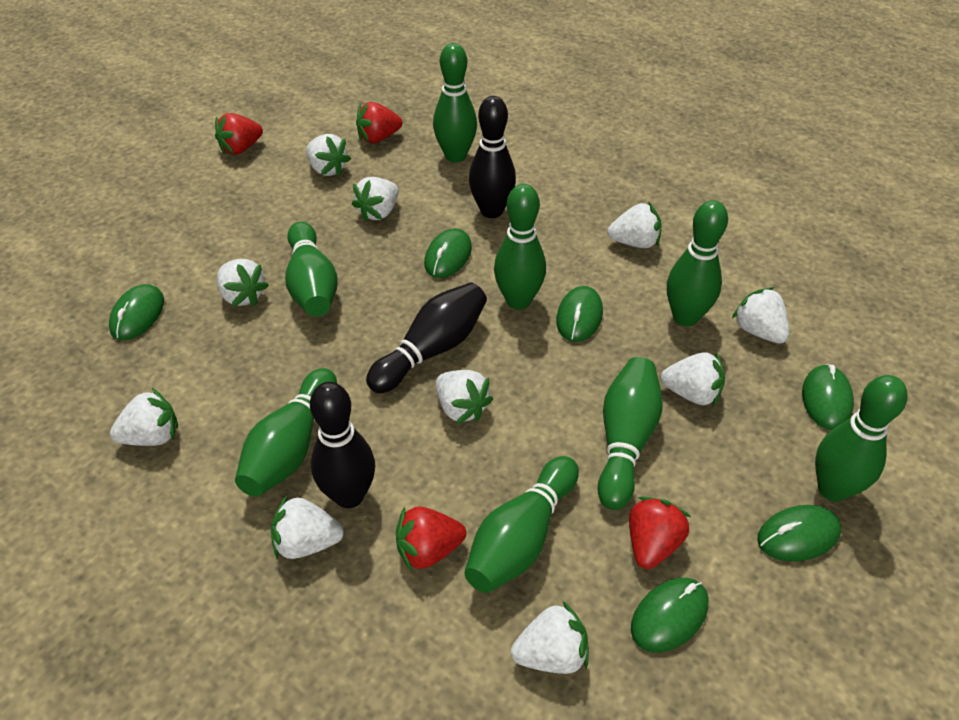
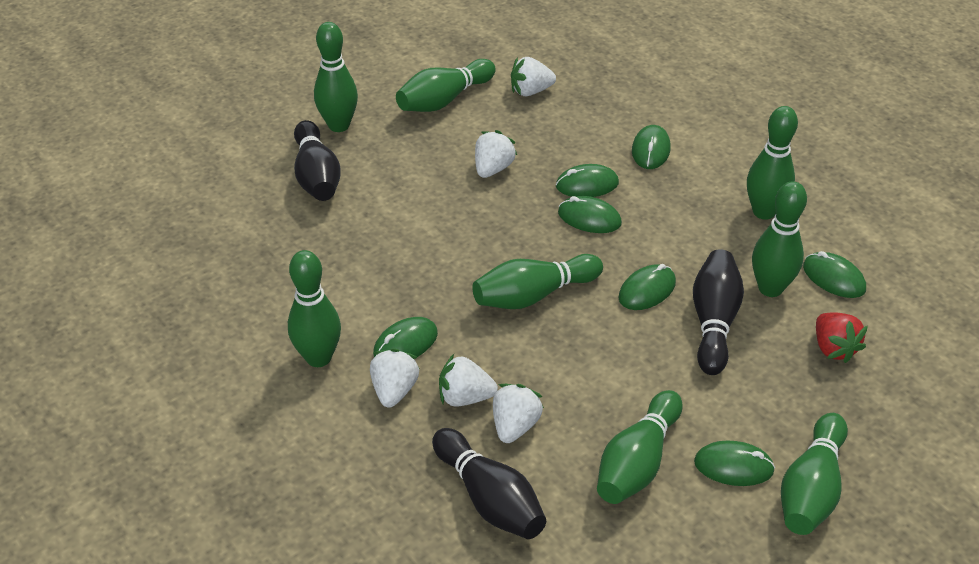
green mouse: [109,284,164,340] [424,228,472,278] [556,286,603,342] [631,578,708,652] [757,505,841,561] [802,364,854,430] = 6 -> [373,317,438,357] [556,164,619,197] [558,196,622,233] [618,264,676,310] [632,125,671,169] [694,440,775,486] [803,251,866,298] = 7
red strawberry: [215,113,263,155] [356,102,402,143] [396,506,466,572] [629,496,691,569] = 4 -> [816,312,868,363] = 1
white strawberry: [110,388,178,446] [217,259,269,307] [271,495,344,560] [306,134,351,176] [352,177,399,222] [436,370,493,424] [511,601,589,674] [607,203,662,248] [661,352,725,406] [732,287,790,344] = 10 -> [370,348,420,407] [439,354,498,406] [475,130,517,178] [493,384,544,443] [511,57,556,96] = 5

